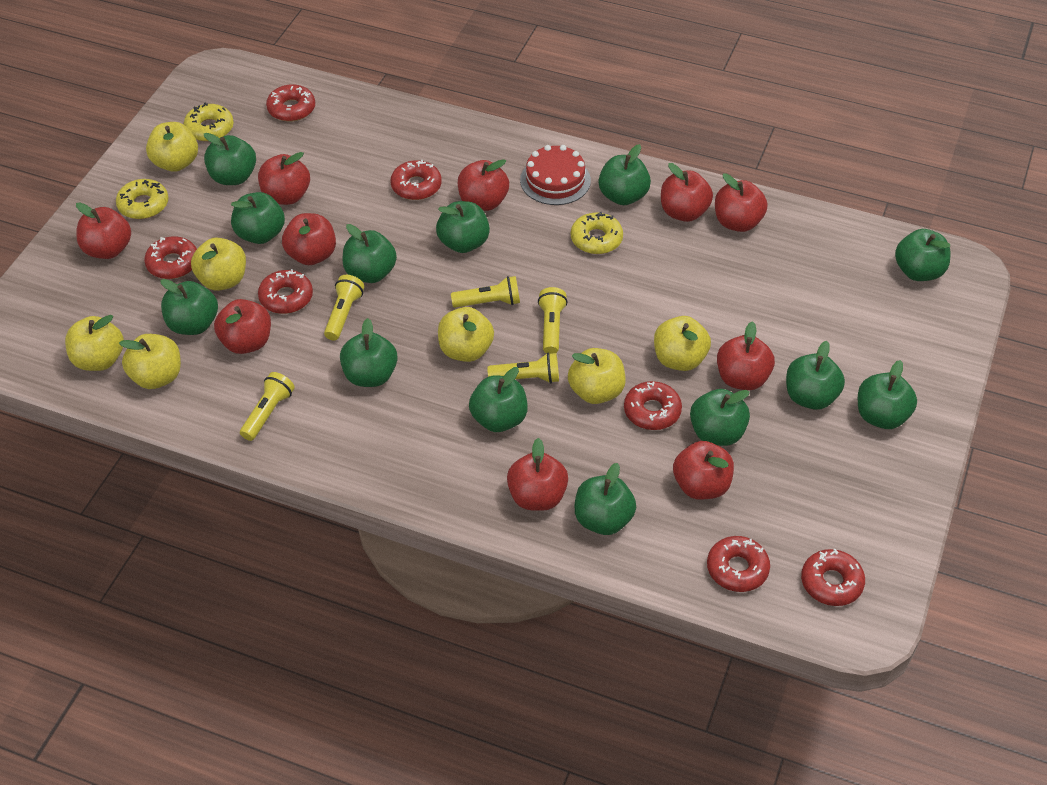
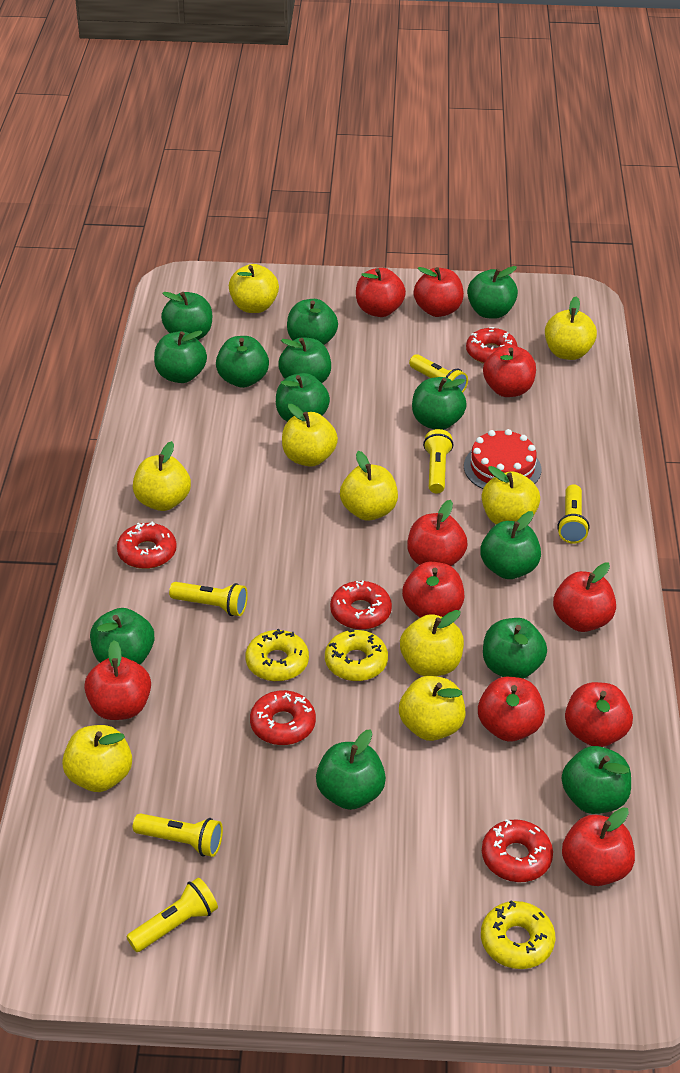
red donut: [144,236,197,279] [258,269,313,314] [266,84,315,122] [390,160,442,200] [624,381,682,430] [707,536,770,592] [801,548,865,606] = 7 -> [117,521,177,569] [250,690,316,745] [330,581,392,630] [466,327,518,364] [482,819,553,882] = 5
yellow apple: [65,315,124,371] [119,334,181,389] [146,122,198,172] [191,237,246,291] [438,307,494,362] [568,348,626,404] [654,316,711,371] = 7 -> [62,725,132,792] [133,441,191,511] [229,264,279,313] [282,404,338,467] [340,451,398,521] [399,676,465,741] [400,610,464,676] [482,466,540,524] [545,296,597,360] = 9
yellow flashlight: [240,372,295,441] [324,275,364,340] [451,276,520,308] [487,353,559,383] [538,287,568,354] = 5 -> [127,877,218,952] [133,813,223,857] [169,582,248,616] [409,354,468,392] [423,429,453,493] [557,484,589,544] = 6

